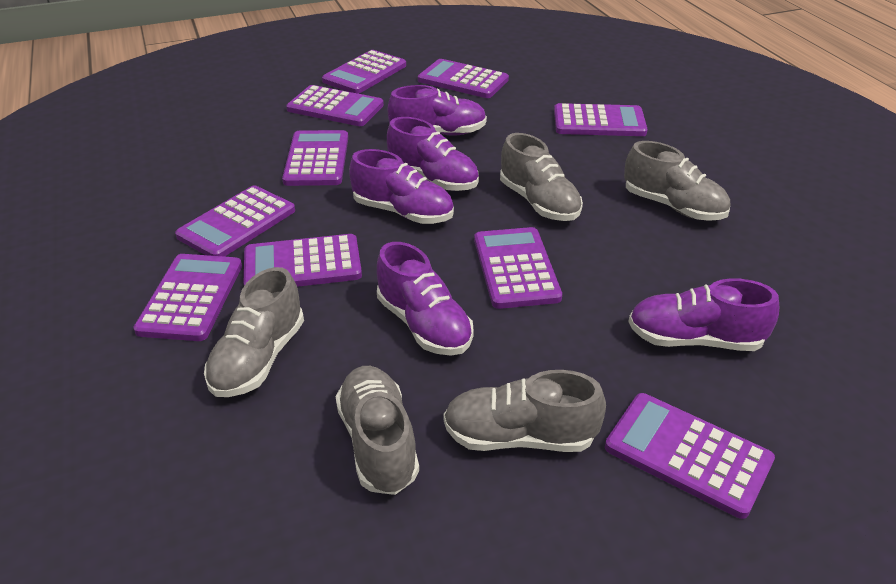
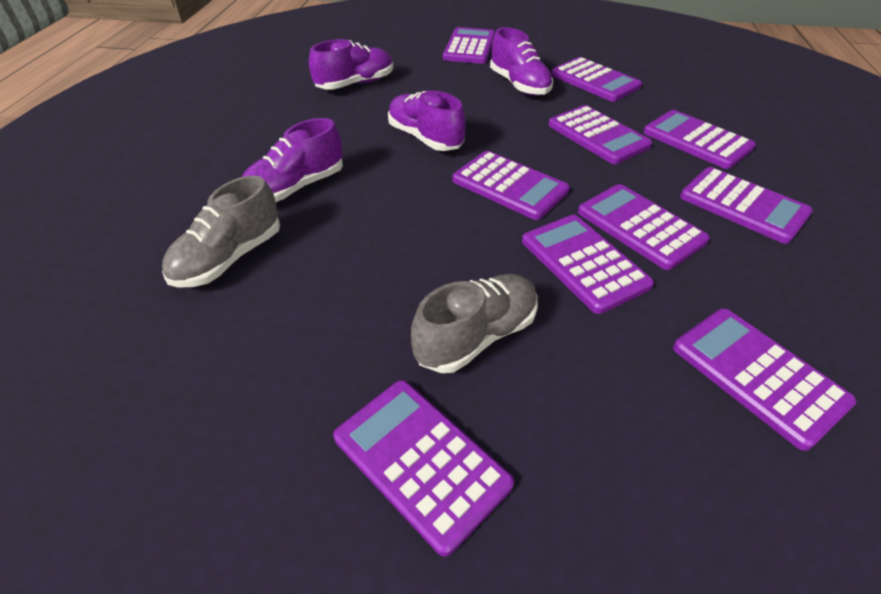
grey shoe: [204,267,304,397] [335,366,419,495] [443,370,606,452] [500,133,583,221] [624,141,730,221] = 5 -> [162,176,280,288] [411,274,538,373] = 2
purple shoe: [349,149,454,224] [377,242,474,356] [387,117,479,191] [388,85,487,136] [628,279,779,351] = 5 -> [242,118,343,202] [309,39,393,90] [388,91,466,151] [490,27,553,96] = 4

